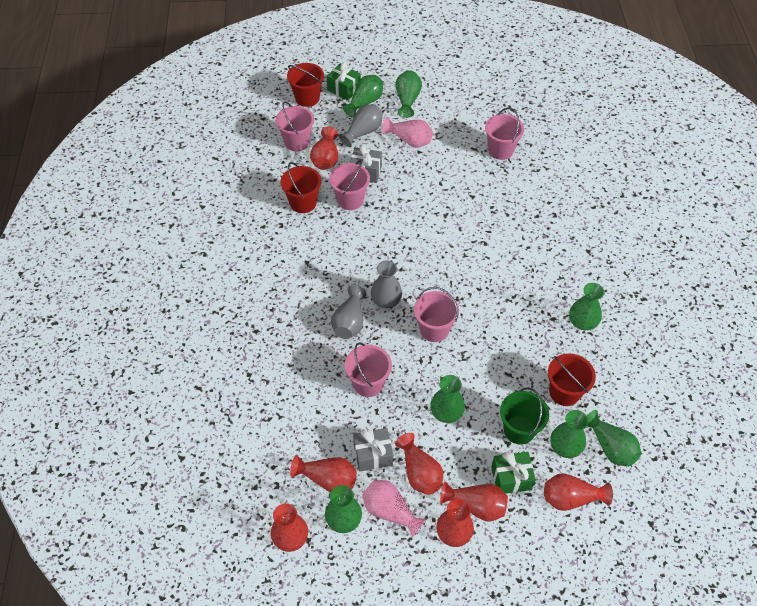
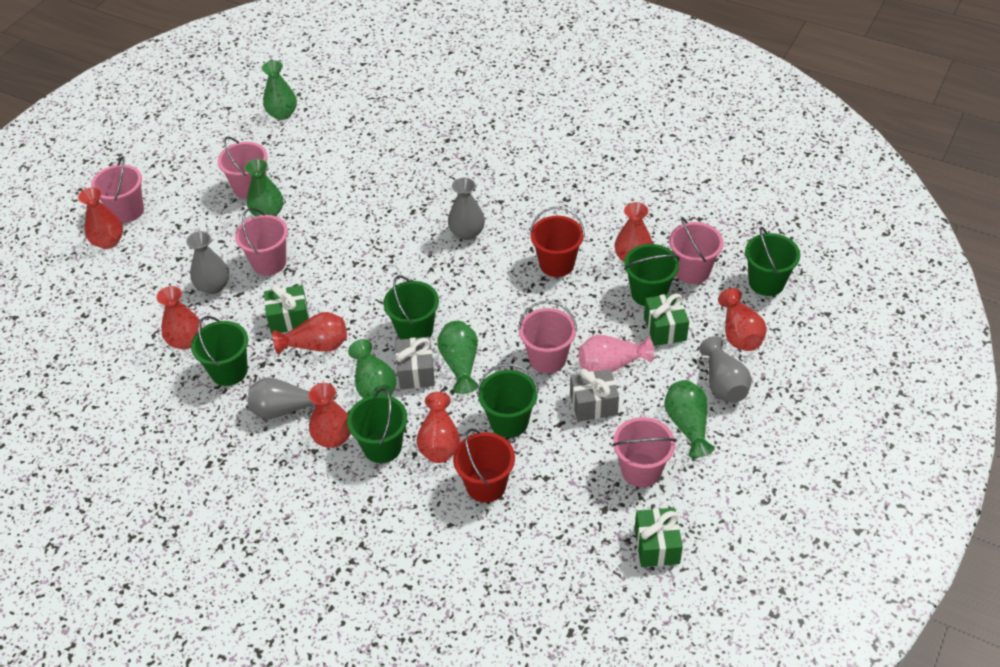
green bucket: [500,387,549,444] = 1 -> [191,316,248,386] [347,388,407,463] [383,275,439,340] [477,364,539,438] [624,244,680,306] [745,227,800,296] = 6
green gift: [327,62,361,101] [491,452,536,494] = 2 -> [264,284,309,334] [635,508,683,567] [644,293,689,346] = 3
green vase: [325,485,362,533] [342,75,383,118] [395,70,422,118] [430,375,465,423] [550,410,588,458] [569,283,604,330] [587,410,641,467] = 7 -> [245,159,283,216] [262,60,297,120] [348,339,397,398] [437,321,478,394] [664,380,715,458] = 5
grey vase: [331,285,366,339] [339,104,383,147] [371,261,402,308] = 3 -> [186,231,229,294] [248,377,316,419] [448,178,485,240] [699,336,752,403] = 4
pink bucket: [276,102,314,151] [329,160,370,210] [345,342,392,397] [414,287,459,342] [485,108,524,160] = 5 -> [91,156,144,223] [218,137,267,199] [235,208,288,275] [518,301,577,373] [612,417,676,487] [669,217,723,284] = 6
pink vase: [362,480,426,538] [382,118,433,148] = 2 -> [578,335,654,372] = 1
red bucket: [280,162,321,213] [287,63,324,107] [548,354,596,406] = 3 -> [453,428,515,503] [530,207,585,277] = 2

